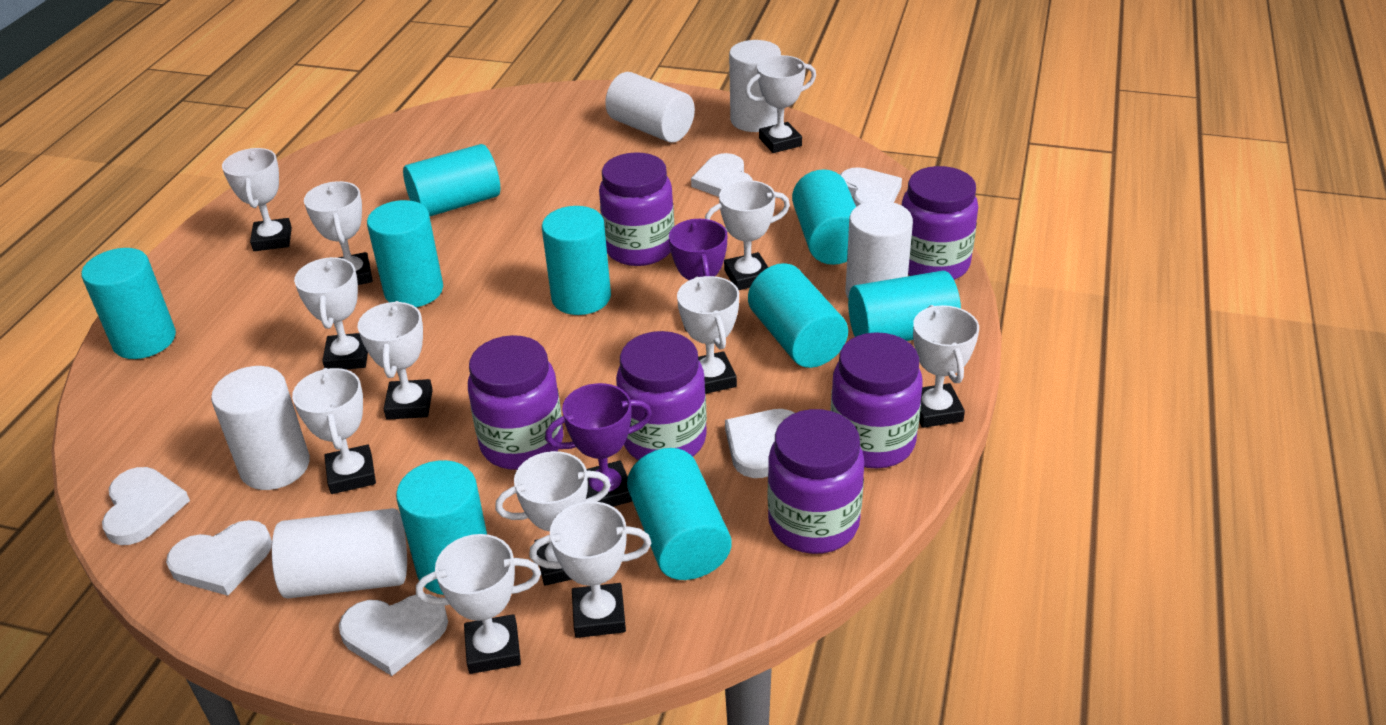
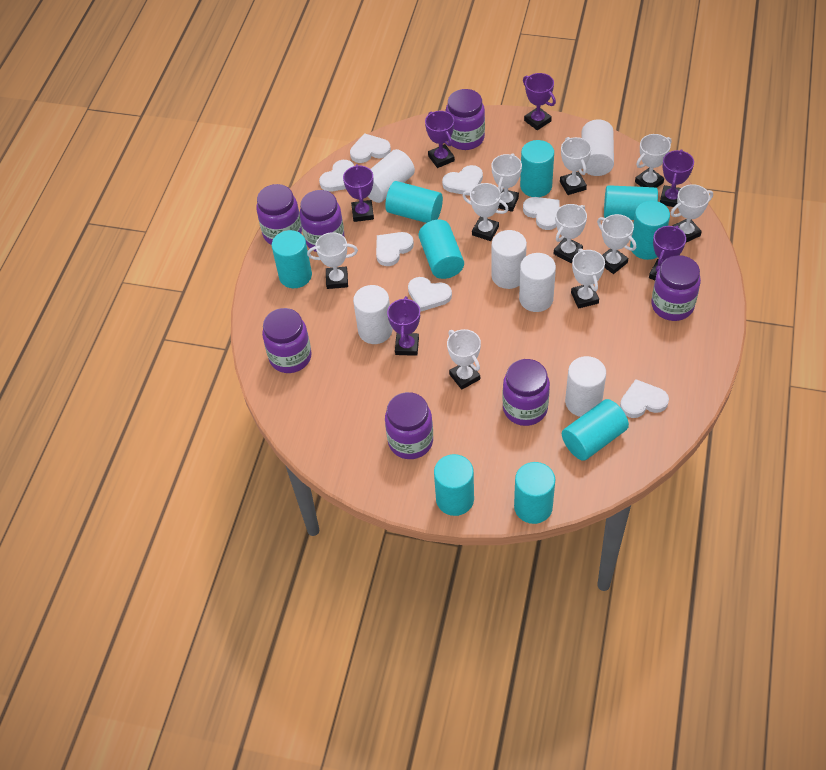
purple jar: [468,335,563,470] [599,152,674,266] [616,331,707,460] [768,409,865,554] [831,332,923,469] [902,166,978,280] = 6 -> [256,184,302,245] [262,308,312,373] [300,190,344,252] [385,392,433,459] [446,89,485,150] [502,359,550,426] [651,255,701,321] = 7
purple trophy: [545,383,652,507] [669,219,728,331] = 2 -> [343,164,374,222] [387,296,420,356] [425,111,455,168] [523,73,556,130] [649,226,686,280] [660,149,694,207] = 6
white cylinder: [211,366,310,490] [272,508,407,598] [605,72,695,142] [729,40,781,132] [845,201,913,298] = 5 -> [353,285,392,344] [368,149,415,203] [492,230,527,289] [519,253,556,312] [565,356,606,417] [582,120,614,176] = 6
white heart: [102,467,190,545] [166,520,272,596] [339,594,448,676] [691,153,753,197] [725,409,794,478] [840,167,902,207] = 6 -> [319,160,354,192] [350,133,391,163] [376,232,414,266] [408,277,452,312] [442,165,483,196] [523,197,560,230] [620,379,669,418] = 7
white trophy: [222,148,292,251] [292,368,376,494] [294,257,368,369] [304,181,373,285] [357,301,433,420] [416,534,541,674] [495,451,611,586] [529,501,652,638] [677,276,739,394] [705,180,790,290] [745,55,816,153] [913,305,979,428] = 12 -> [307,232,358,289] [447,329,481,390] [463,183,509,241] [491,153,522,212] [554,204,587,263] [560,137,591,195] [571,248,605,309] [597,214,636,274] [635,134,671,188] [671,184,713,242] = 10

